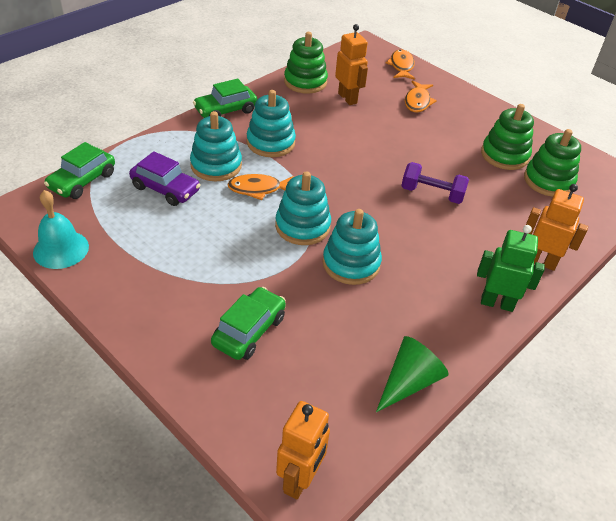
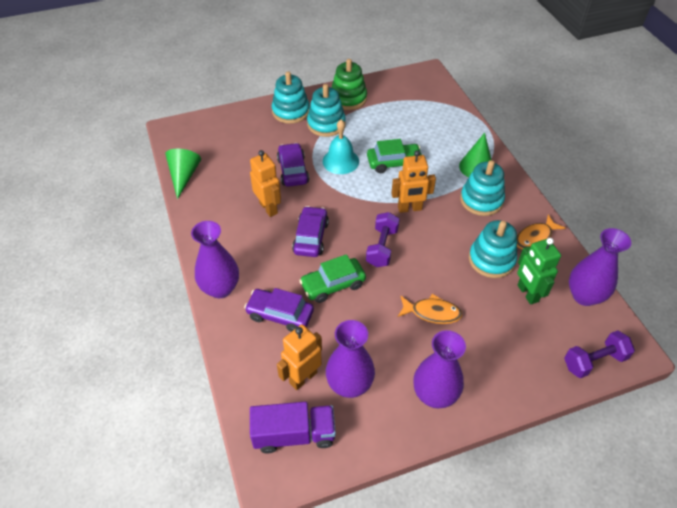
green car: [44,142,115,199] [193,79,257,118] [211,287,286,360] = 3 -> [299,254,366,303] [367,139,422,173] = 2
green cone: [376,336,449,412] = 1 -> [165,149,201,199] [459,133,492,177] = 2
green stacking toy: [284,32,328,94] [481,104,534,170] [524,129,581,197] = 3 -> [331,59,367,110] = 1
orange fish: [227,174,293,200] [386,49,415,80] [405,80,437,112] = 3 -> [398,294,462,324] [517,215,566,250] = 2
purple car: [129,151,200,206] = 1 -> [244,288,314,332] [277,143,309,187] [292,206,329,257] = 3
purple dumbbell: [401,162,469,204] = 1 -> [366,212,399,267] [564,330,635,378] = 2
purple truck: none = 0 -> [250,402,336,453] = 1
purple vase: none = 0 -> [191,221,239,298] [326,320,375,398] [414,330,466,408] [569,228,631,306] = 4

